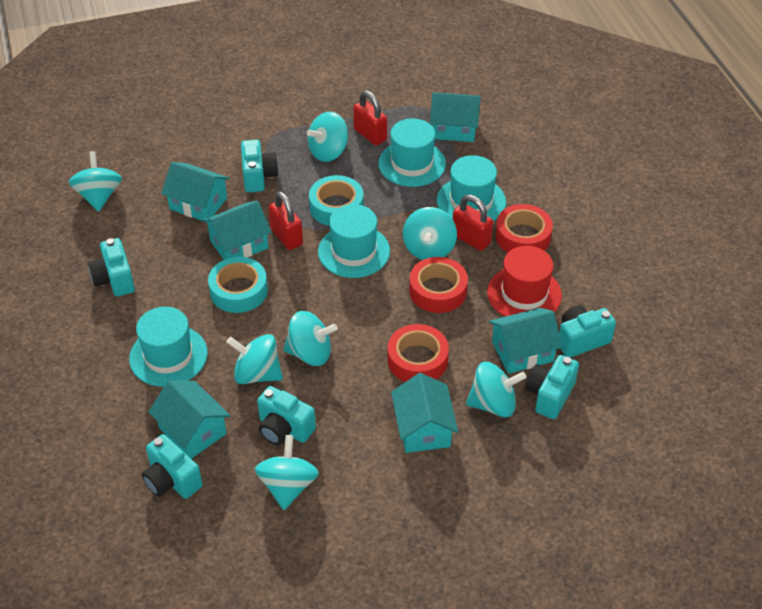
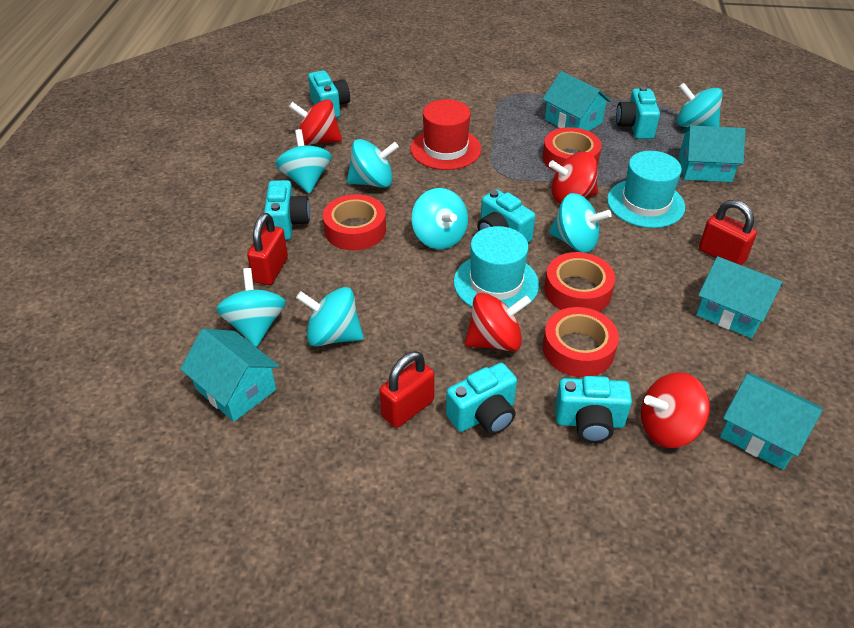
red spinning top: none = 0 -> [289,99,342,145] [465,293,531,351] [549,152,598,204] [641,372,710,448] = 4
red tape: [388,324,449,382] [409,257,468,313] [495,204,553,253] = 3 -> [323,194,386,251] [543,127,602,172] [543,307,619,377] [544,252,615,312] = 4
turquoise hat: [129,307,208,387] [318,204,390,278] [378,118,446,187] [437,155,506,221] = 4 -> [454,226,539,308] [607,151,685,228] = 2
turquoise house: [149,380,230,459] [161,162,230,221] [203,201,272,260] [391,373,458,453] [430,92,481,142] [489,308,562,374] = 6 -> [180,329,279,422] [543,71,611,131] [679,125,746,182] [696,256,783,338] [720,373,822,470] = 5
turquoise tape: [208,257,268,313] [309,175,364,226] = 2 -> none = 0

